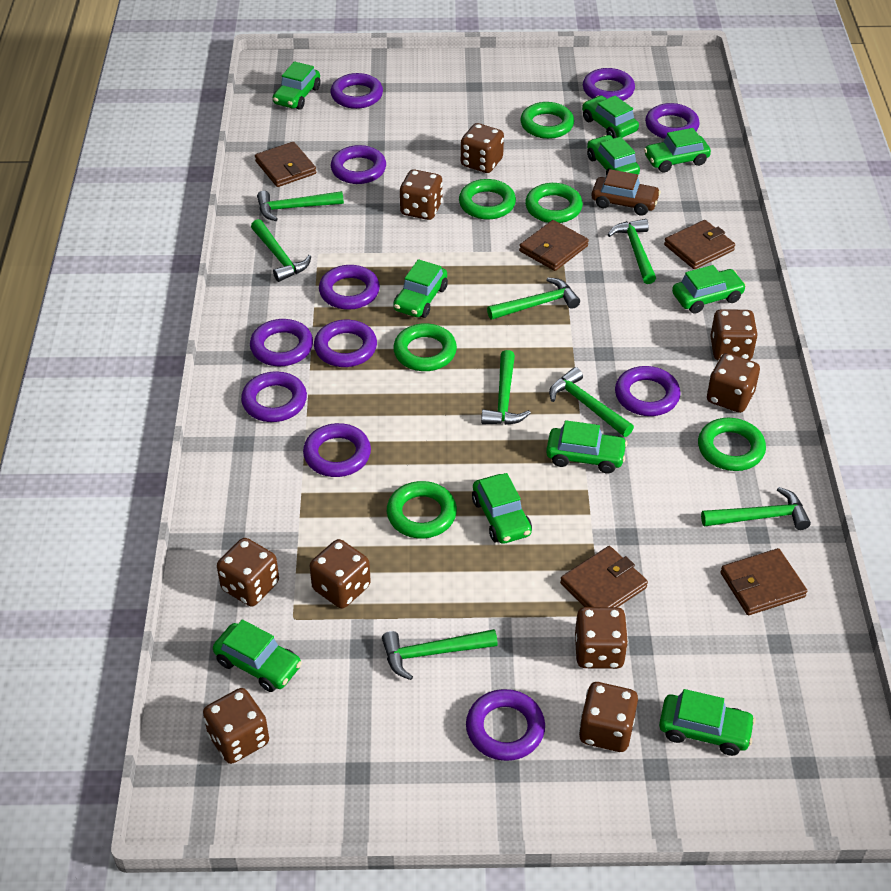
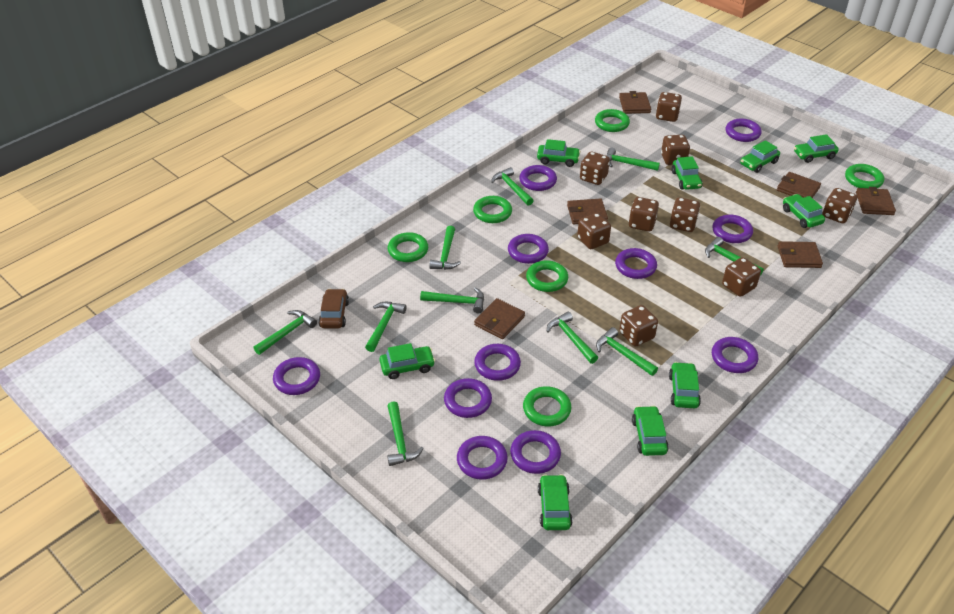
brown wallet: [255,142,316,187] [519,220,589,271] [560,546,648,607] [664,220,735,269] [720,548,807,615] = 5 -> [474,298,525,339] [567,198,608,224] [619,91,651,114] [777,172,821,198] [778,241,823,268] [856,187,896,215] = 6
green car: [213,619,302,692] [273,61,321,110] [393,259,448,318] [472,473,532,544] [546,420,627,473] [582,95,639,138] [587,135,640,176] [644,128,711,173] [659,689,756,756] [672,265,746,314] = 10 -> [379,343,435,379] [537,139,581,167] [538,474,573,530] [632,406,669,456] [669,362,701,408] [672,156,702,190] [740,140,780,173] [783,194,825,228] [794,134,839,163] = 9
green hammer: [251,219,311,282] [257,191,344,221] [382,629,498,680] [481,350,531,425] [487,277,580,320] [549,367,634,437] [608,219,656,284] [701,487,811,530] = 8 -> [253,310,317,355] [365,302,407,352] [387,402,424,466] [420,287,484,313] [429,226,461,270] [491,167,534,206] [547,312,598,364] [596,327,658,376] [607,147,660,171] [705,237,764,276] = 10

